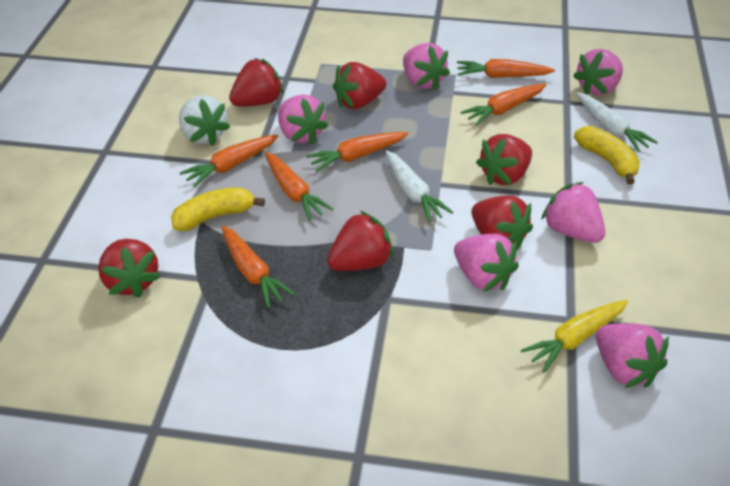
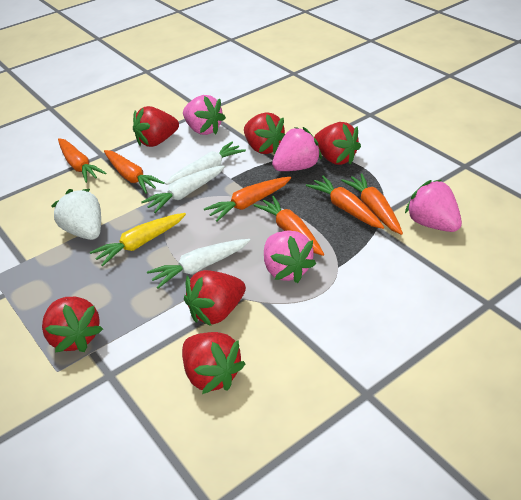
pink strawberry: [278,95,329,145] [403,43,450,91] [454,234,519,292] [541,182,605,243] [573,49,623,95] [596,323,669,388] = 6 -> [183,95,226,135] [264,230,316,283] [272,127,322,171] [405,180,462,232] = 4
white carrot: [385,150,454,222] [576,92,658,152] = 2 -> [141,165,225,213] [147,239,250,288] [165,142,246,185] = 3
yellow banana: [171,187,265,231] [574,126,640,185] = 2 -> none = 0

